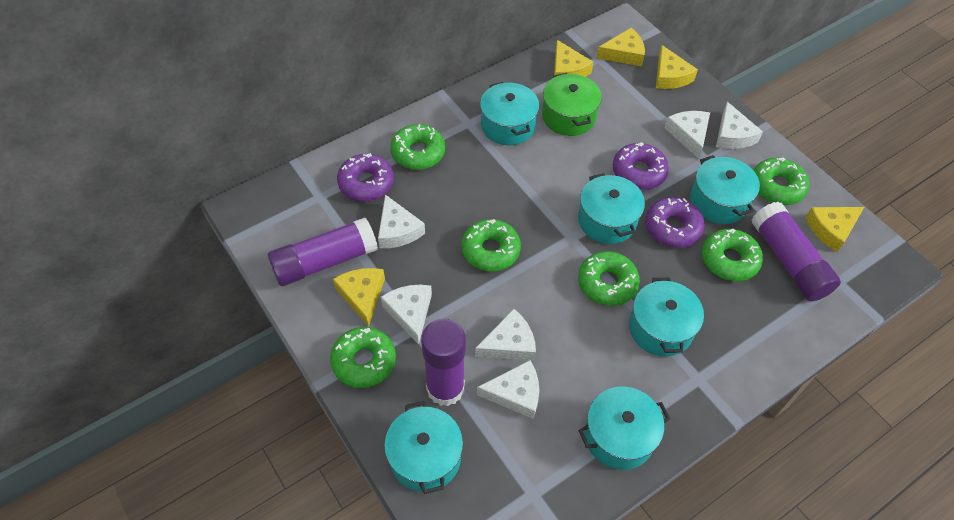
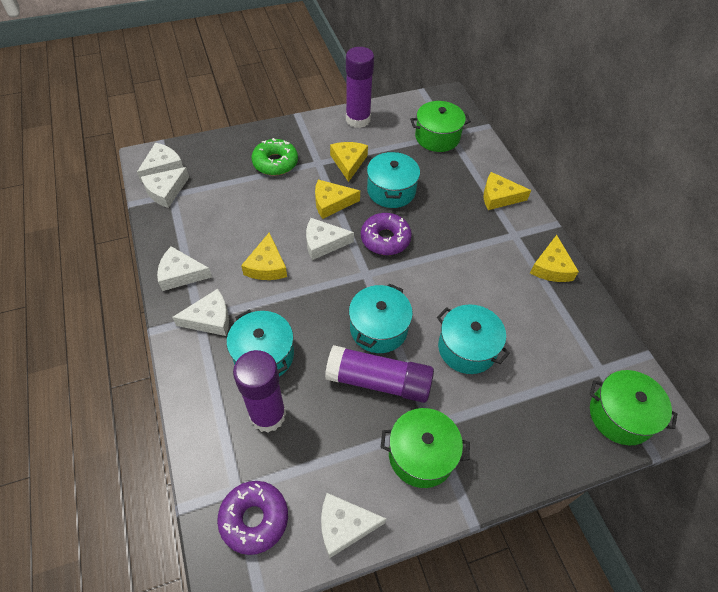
green donut: [330,327,396,388] [390,124,445,170] [461,219,521,272] [578,251,640,306] [702,229,763,281] [753,157,809,205] = 6 -> [251,138,298,176] = 1
green pot: [542,73,602,136] = 1 -> [381,408,470,488] [410,101,471,152] [590,370,678,445] = 3
purple donut: [337,153,394,201] [613,142,669,190] [645,197,705,248] = 3 -> [217,481,288,555] [361,213,412,255] = 2
turquoise pot: [384,401,463,494] [480,82,539,145] [578,173,645,244] [579,386,670,470] [629,278,704,357] [690,155,760,224] = 6 -> [227,310,294,377] [349,284,413,353] [367,152,420,208] [437,304,510,374] = 4

